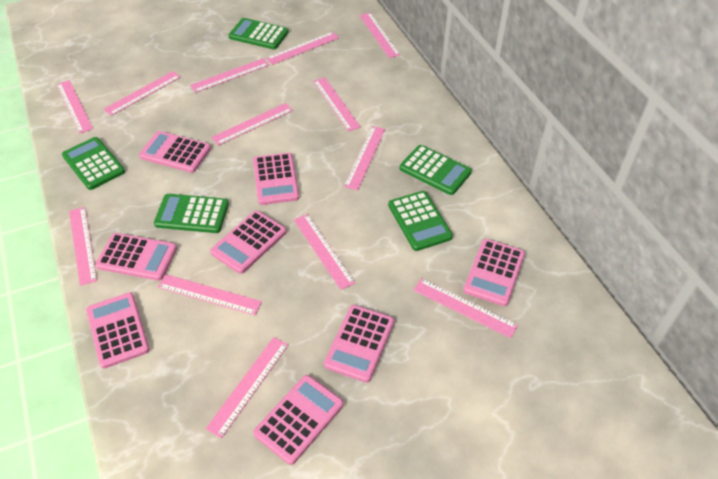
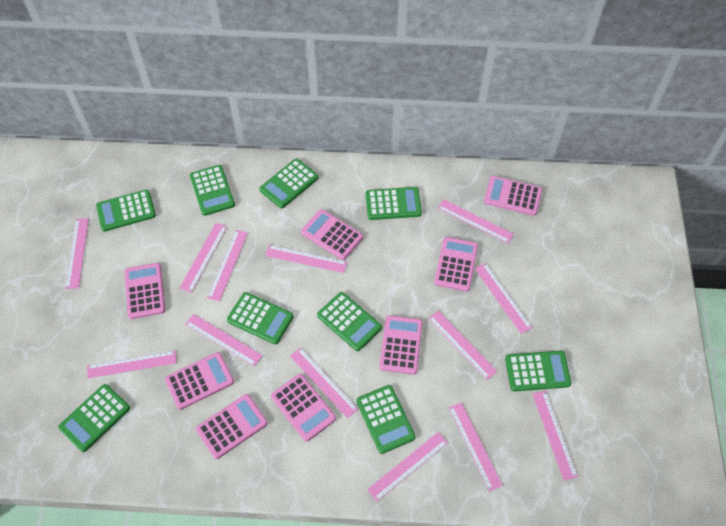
green calculator: [62,137,125,190] [154,194,229,233] [228,18,288,49] [388,191,453,251] [400,145,472,195] = 5 -> [58,384,130,452] [96,190,156,232] [190,165,235,216] [227,292,294,344] [260,159,318,208] [317,292,382,351] [356,385,416,454] [366,187,422,220] [505,351,571,391] = 9

